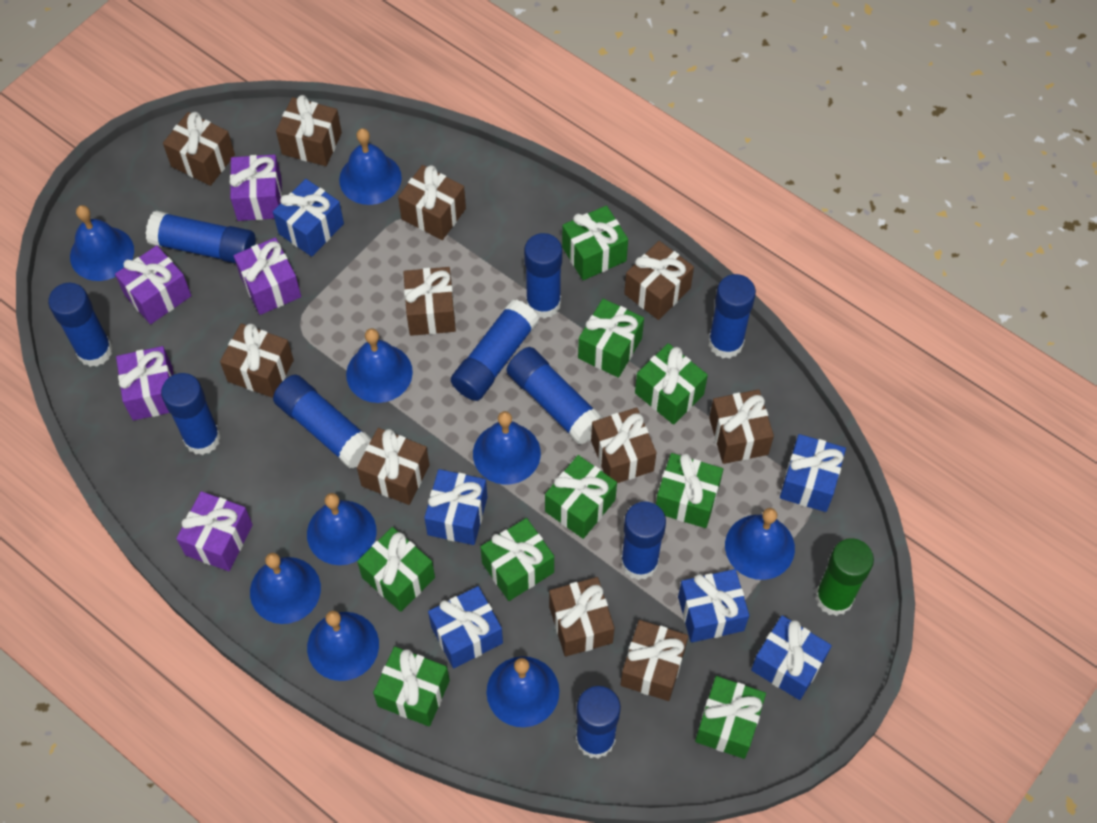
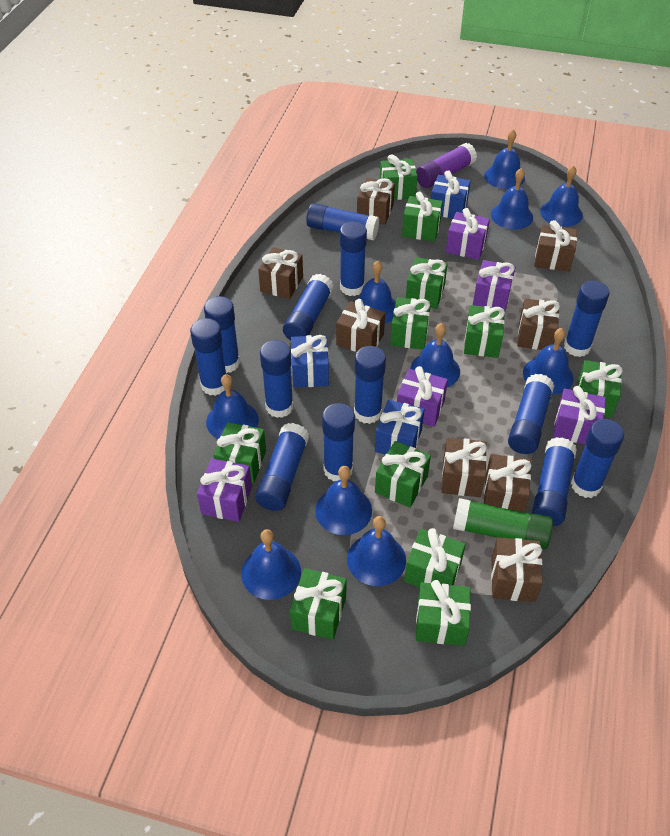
blue bell: [70,205,134,281] [250,553,321,624] [307,493,377,565] [307,611,379,681] [339,128,402,205] [346,328,413,403] [473,411,541,485] [487,656,559,727] [725,508,795,580] = 9 -> [206,374,259,439] [241,529,301,600] [315,466,372,535] [347,516,406,586] [354,260,396,324] [410,323,460,387] [484,129,525,189] [491,168,533,229] [523,328,574,394] [540,165,583,227] = 10
blue gift: [273,179,344,257] [424,469,487,545] [428,586,503,668] [678,569,749,643] [751,615,832,700] [780,434,846,512] = 6 -> [291,335,329,388] [375,400,425,455] [431,170,471,219] = 3
blue glue stick: [48,283,113,367] [146,211,256,264] [161,373,221,455] [273,375,372,469] [451,299,539,401] [506,347,604,445] [524,233,562,319] [576,686,621,759] [621,501,666,580] [708,274,756,359] = 10 -> [190,318,226,396] [204,296,240,373] [255,423,309,511] [260,340,293,418] [283,274,334,340] [306,203,379,240] [322,403,355,481] [340,221,367,296] [354,346,386,424] [508,374,554,454] [532,437,577,526] [564,281,609,357] [571,419,624,498] = 13
brown gift: [163,112,235,186] [220,323,294,398] [276,95,342,166] [357,428,429,505] [398,165,466,240] [403,267,456,336] [549,577,615,657] [591,407,656,483] [620,620,688,701] [624,241,694,320] [709,389,774,464] = 11 -> [258,247,303,299] [336,299,385,352] [357,178,395,225] [441,438,487,497] [484,454,532,512] [491,537,543,602] [517,298,560,350] [534,220,577,272] = 8
green gift: [357,527,435,612] [373,647,450,726] [480,518,554,601] [545,455,617,539] [562,206,628,280] [578,299,644,378] [635,343,708,425] [656,453,723,528] [695,676,766,759] = 9 -> [213,422,266,484] [290,568,347,640] [375,441,431,508] [380,154,417,200] [390,297,431,350] [402,192,443,242] [404,528,466,587] [406,257,448,309] [416,580,471,646] [464,305,505,358] [577,360,623,417] = 11
purple glue stick: none = 0 -> [416,143,477,188] = 1

